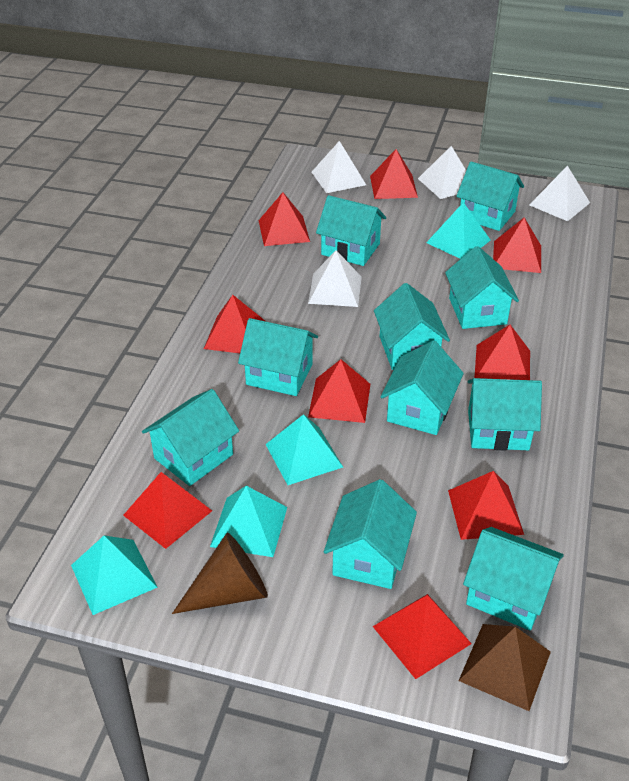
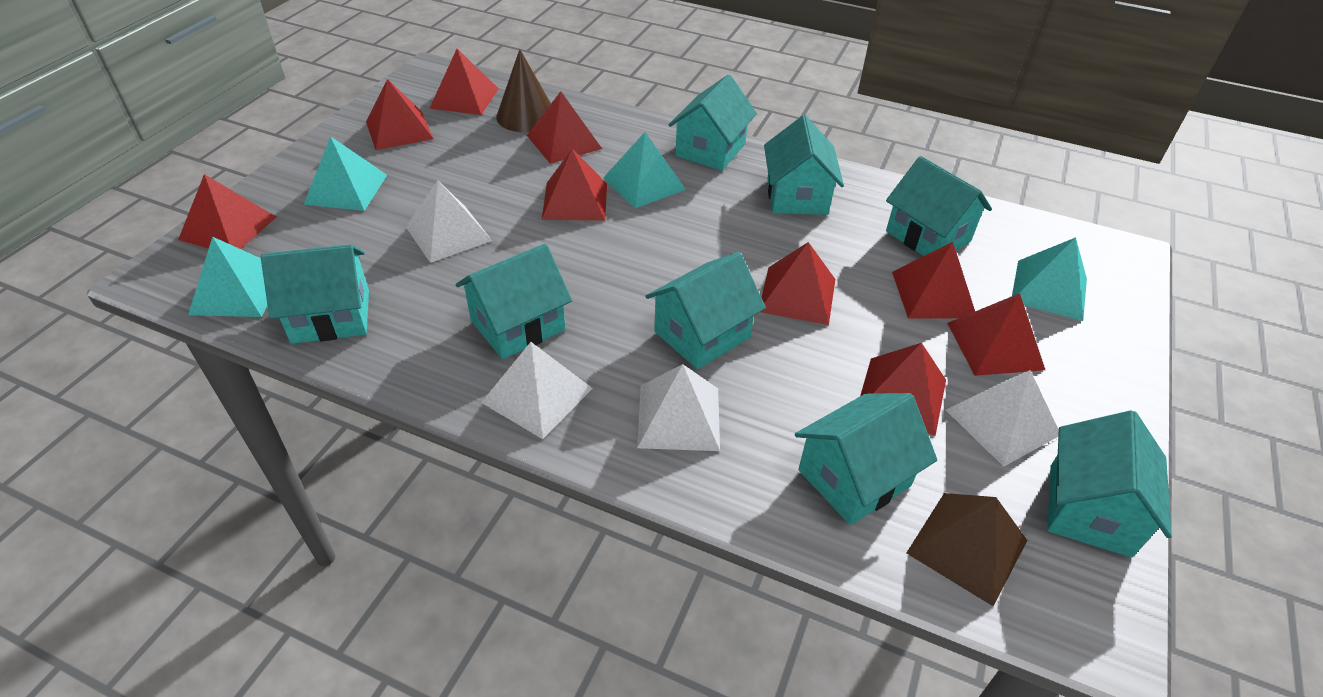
turquoise house: [142,389,239,486] [238,318,318,396] [316,195,386,266] [324,479,417,589] [374,283,450,370] [381,340,464,435] [445,246,519,329] [456,161,524,231] [463,527,564,631] [468,378,542,451] = 10 -> [261,244,369,344] [455,244,572,359] [646,252,766,369] [669,75,757,171] [764,115,844,215] [795,393,937,525] [886,156,992,256] [1047,410,1172,557] = 8

